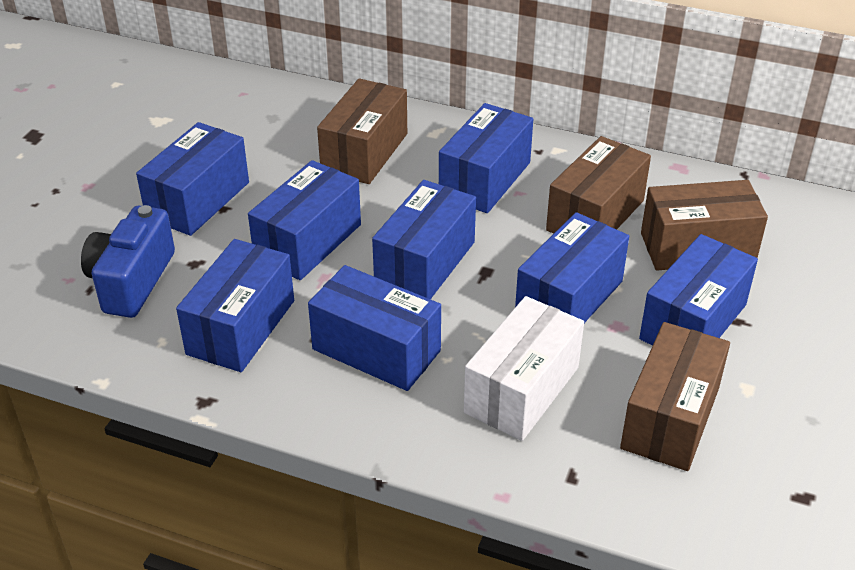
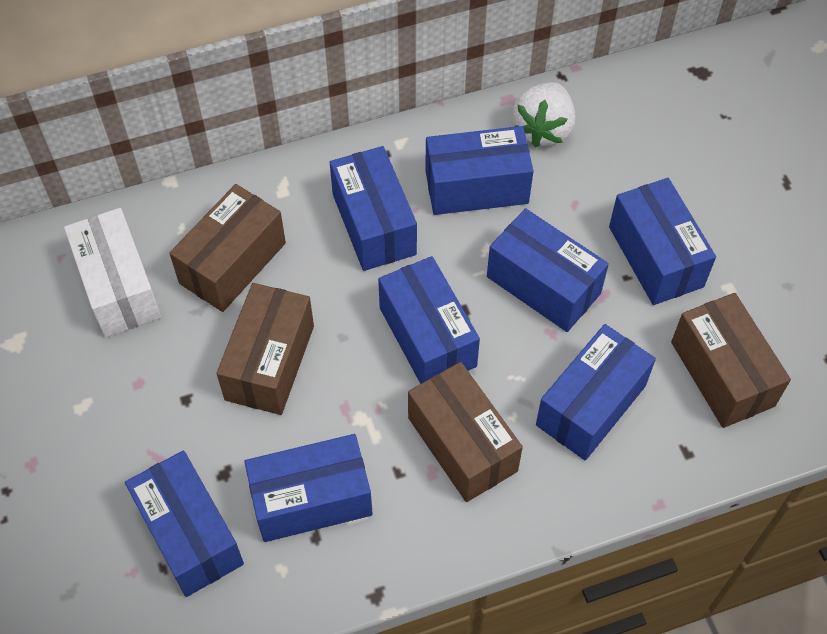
blue camera: [81,205,175,318] = 1 -> none = 0
white strawberry: none = 0 -> [513,82,575,147] = 1

